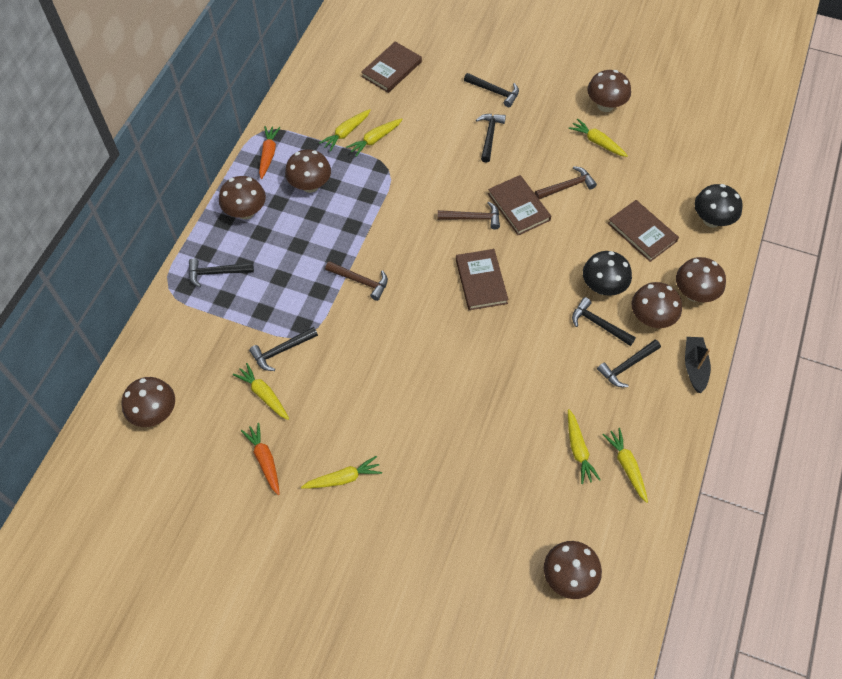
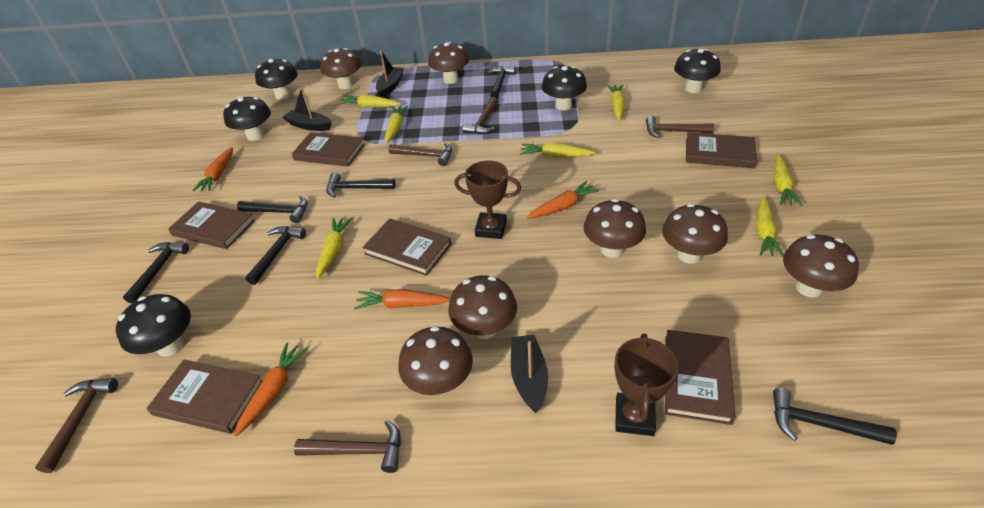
black boat: [685,337,711,393] = 1 -> [283,87,332,131] [376,50,404,97] [511,335,548,413] = 3
black mushroom: [583,251,632,296] [694,184,743,228] = 2 -> [116,294,191,357] [223,96,271,141] [255,59,298,100] [542,66,587,110] [674,49,721,93] = 5
brown book: [361,42,422,93] [456,249,509,310] [488,175,551,236] [608,200,679,262] = 4 -> [146,360,262,434] [168,201,255,249] [292,132,365,167] [362,218,451,276] [665,330,736,425] [686,132,757,168] = 6
brown hammer: [325,261,388,301] [438,201,500,229] [535,166,597,199] = 3 -> [35,378,118,473] [294,420,401,473] [389,143,452,166] [462,97,498,134] [646,116,714,138] = 5
brown trophy: none = 0 -> [454,161,521,239] [615,333,678,436] = 2
orange carrot: [241,423,280,495] [259,126,281,179] = 2 -> [192,147,233,191] [234,342,308,436] [354,289,450,309] [527,181,599,219] = 4

